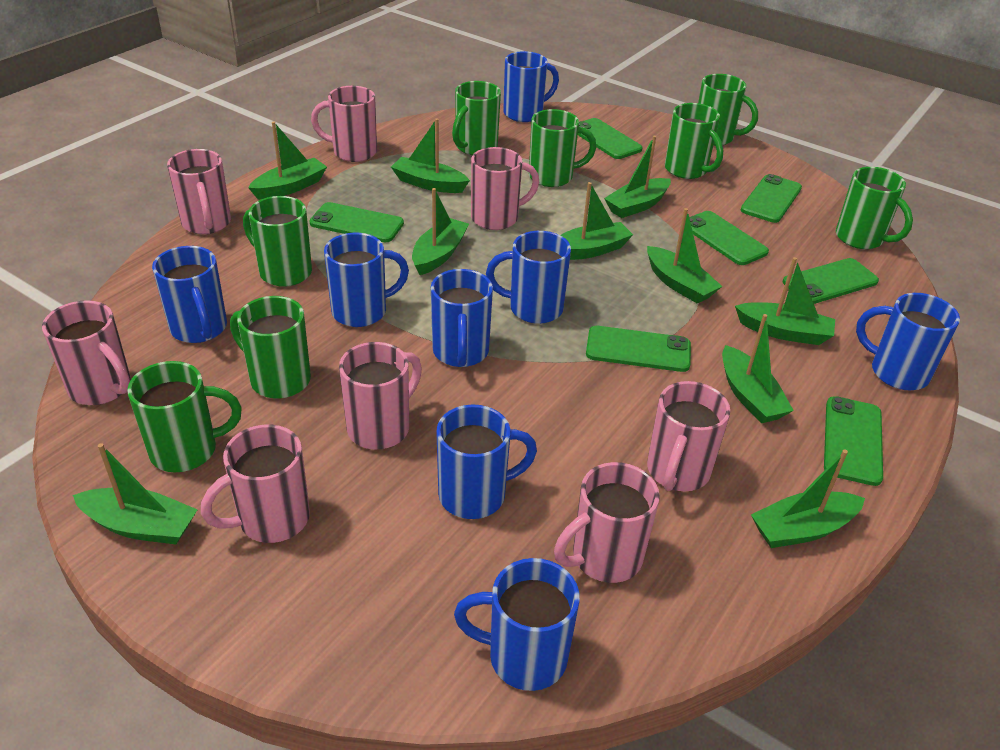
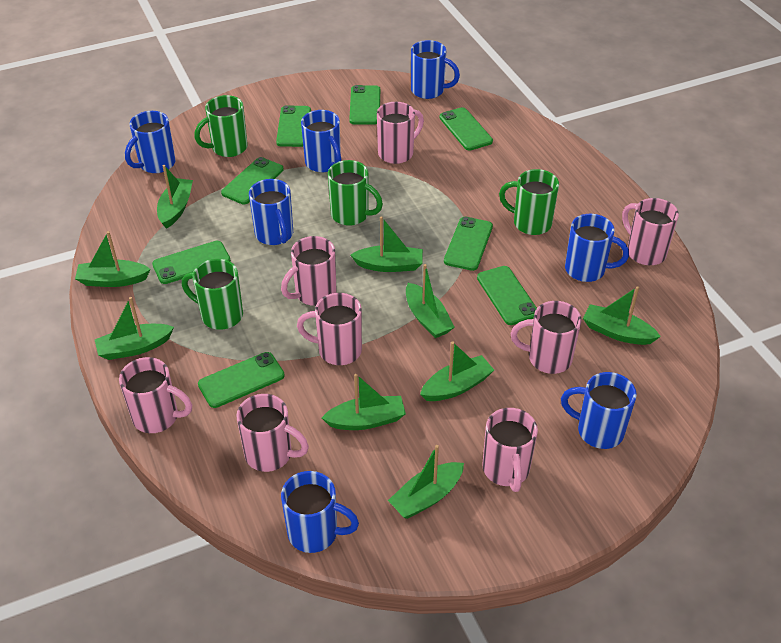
blue mug: [152,246,227,343] [324,233,409,327] [431,269,493,367] [436,404,537,519] [454,558,580,691] [486,231,571,324] [503,51,559,122] [856,293,960,390] = 8 -> [125,111,176,173] [249,179,293,245] [281,471,359,553] [301,110,341,172] [411,40,460,99] [561,372,637,449] [565,214,629,282] = 7
green boat: [73,443,198,545] [248,122,327,199] [391,118,470,193] [412,188,469,275] [561,182,633,260] [604,136,671,218] [647,208,723,303] [722,314,794,423] [735,257,835,345] [751,450,865,548] = 10 -> [75,231,151,287] [95,297,174,360] [157,165,193,229] [322,374,406,430] [351,216,423,272] [388,445,464,519] [406,264,455,338] [420,342,494,401] [583,286,661,345] = 9
green mug: [127,361,241,472] [230,296,311,399] [243,196,312,287] [452,81,501,155] [529,109,596,187] [665,103,723,179] [698,74,758,146] [836,167,913,249] = 8 -> [182,259,243,330] [194,95,248,157] [328,160,383,226] [499,169,559,235] = 4
green phone: [309,202,404,242] [578,118,643,159] [586,326,691,372] [689,211,769,265] [741,174,802,223] [783,258,879,304] [824,396,883,486] = 7 -> [152,241,231,284] [198,352,284,408] [221,157,283,204] [276,105,311,147] [349,85,380,125] [439,107,493,150] [444,217,493,271] [477,266,537,325] = 8

